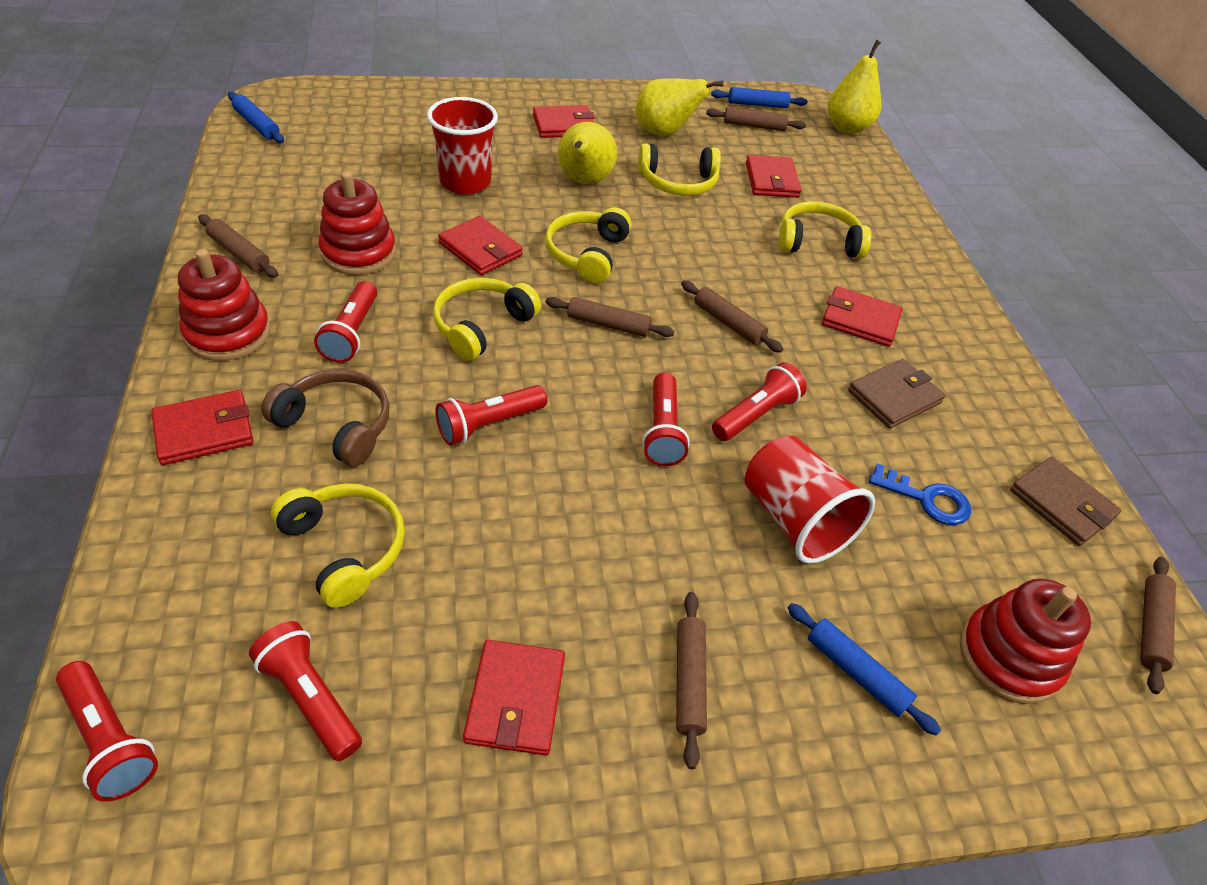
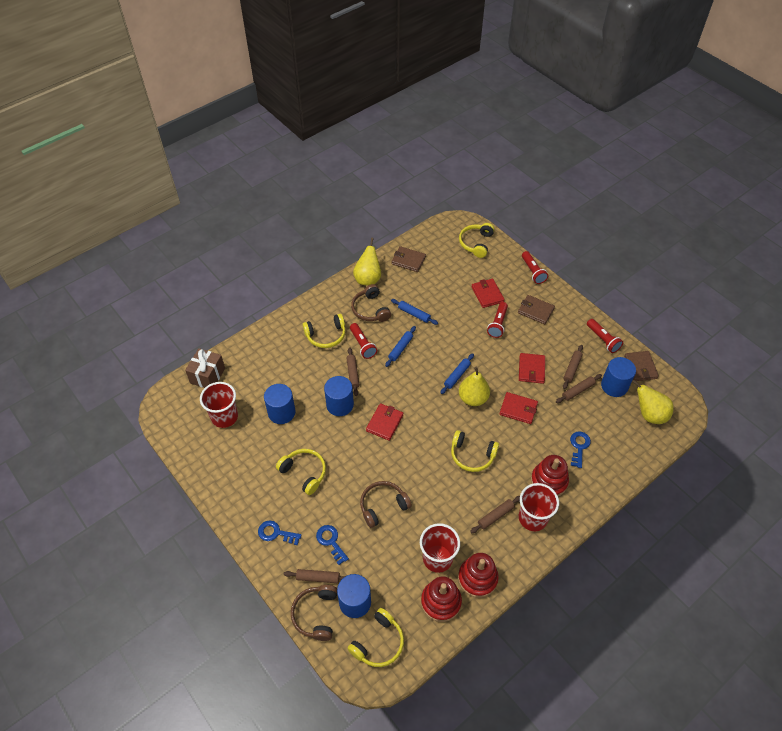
blue cylinder: none = 0 -> [264,384,295,424] [324,376,354,416] [337,574,371,618] [601,357,636,397] = 4
blue key: [869,463,971,525] = 1 -> [258,521,301,545] [316,525,349,565] [570,432,591,468] = 3
brown gift: none = 0 -> [185,348,225,388] = 1
brown headphones: [261,369,389,467] = 1 -> [291,585,337,641] [351,284,391,322] [360,481,412,528] = 3
brown rolling pin: [198,214,278,278] [545,297,675,337] [676,592,707,769] [681,281,783,353] [706,107,806,131] [1140,557,1176,694] = 6 -> [284,569,346,583] [346,347,359,396] [470,496,520,533] [556,374,602,403] [563,345,583,389] = 5
brown wallet: [848,359,946,429] [1010,457,1122,546] = 2 -> [391,246,426,272] [518,295,555,324] [624,351,659,381] = 3
red cup: [427,97,498,194] [745,436,875,564] = 2 -> [200,382,238,428] [420,523,460,573] [519,483,559,531] = 3
red flashlight: [56,661,158,802] [249,621,362,761] [314,281,377,363] [435,385,547,445] [642,372,690,466] [712,362,807,441] = 6 -> [350,323,377,359] [487,302,508,338] [522,251,548,284] [587,319,623,353] = 4
red wallet: [151,390,253,465] [438,216,523,275] [463,640,565,755] [533,105,595,138] [746,155,802,198] [822,286,903,347] = 6 -> [366,403,403,441] [471,279,505,308] [500,392,538,424] [519,353,545,384] = 4

